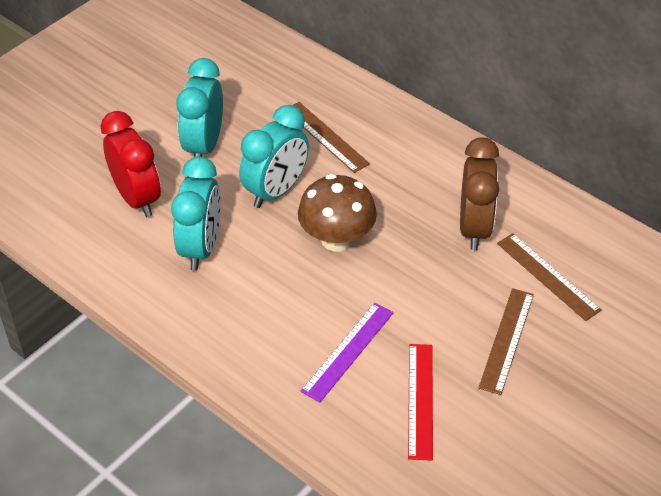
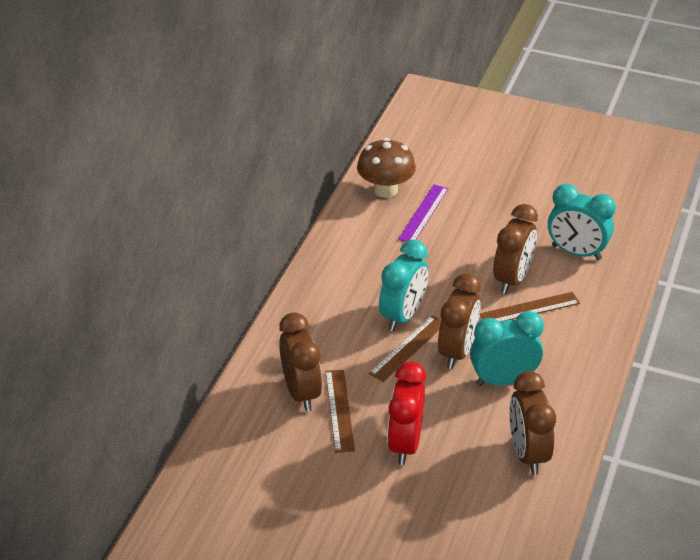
brown clock: [460,137,499,250] = 1 -> [279,313,322,411] [438,273,481,369] [493,204,538,294] [509,371,556,475] = 4
red ruler: [408,344,433,461] = 1 -> none = 0

